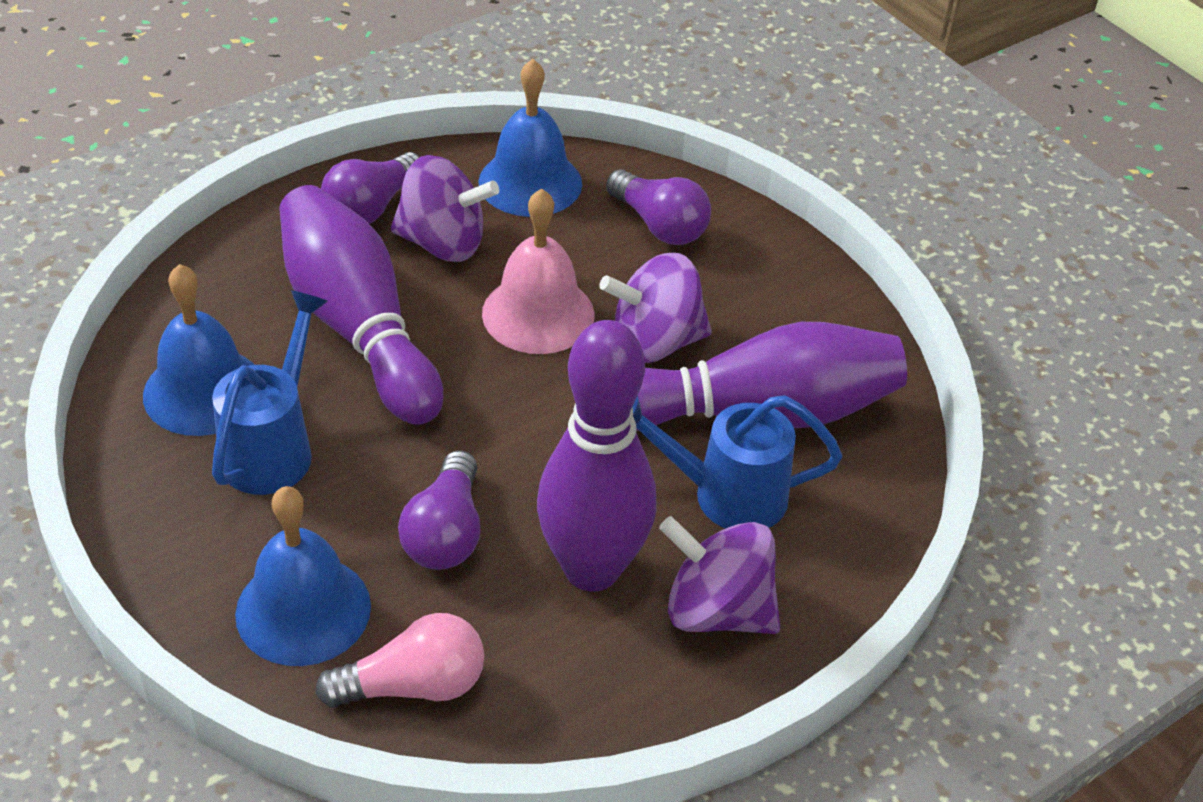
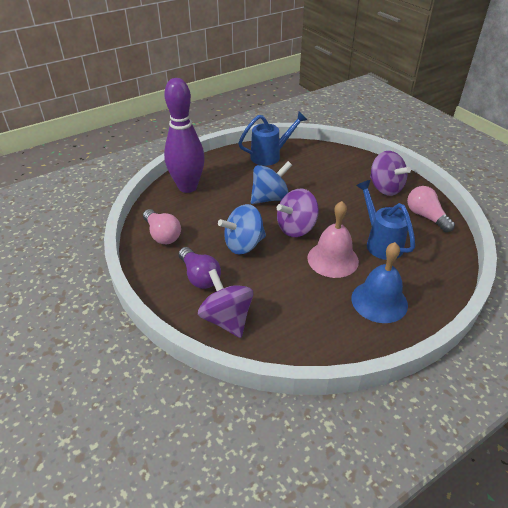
blue bell: [143,264,255,436] [235,486,371,666] [478,59,582,217] = 3 -> [352,242,408,323] = 1
blue spinning top: none = 0 -> [218,204,266,255] [251,161,292,204] = 2
pink light bulb: [315,613,484,708] = 1 -> [143,209,181,244] [407,186,455,232] = 2
purple bowling pin: [279,185,443,425] [537,320,656,591] [636,322,907,431] = 3 -> [164,78,205,193] = 1
purple light bulb: [321,152,420,224] [398,450,481,570] [606,169,711,245] = 3 -> [179,247,221,289] = 1

